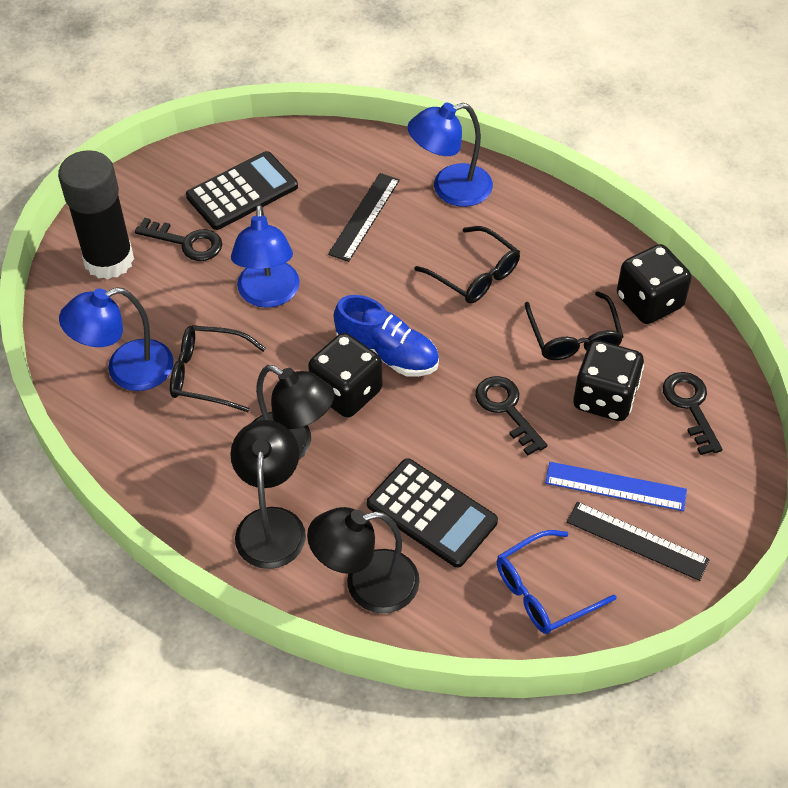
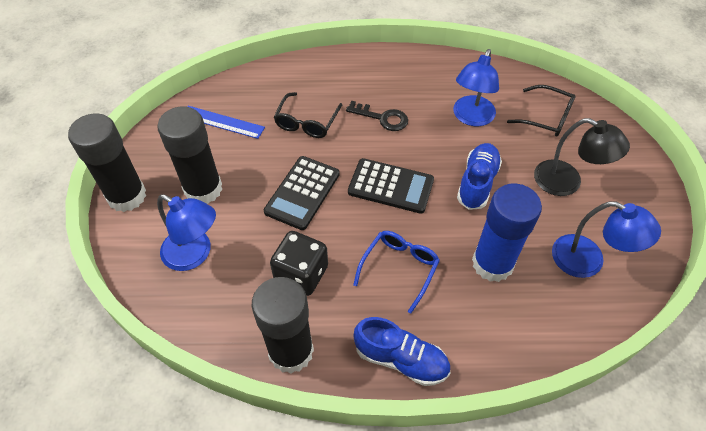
black dice: [308,333,382,418] [574,340,644,421] [617,244,692,324] = 3 -> [270,231,328,296] = 1
black glasses: [170,325,266,412] [414,226,520,303] [525,291,624,360] = 3 -> [274,92,342,138] [507,85,576,137] = 2
black glue stick: [58,150,134,279] = 1 -> [68,114,146,212] [157,107,222,204] [252,277,314,374] = 3
black key: [135,218,222,261] [475,376,547,455] [662,372,723,455] = 3 -> [346,101,408,131] = 1
black lamp: [230,420,306,569] [252,365,335,460] [307,507,420,613] = 3 -> [534,118,630,196] = 1
black ruler: [328,173,400,262] [567,502,710,581] = 2 -> none = 0
blue glue stick: none = 0 -> [472,184,542,282] = 1
blue shoe: [334,295,439,377] = 1 -> [353,317,450,386] [457,143,502,210] = 2

